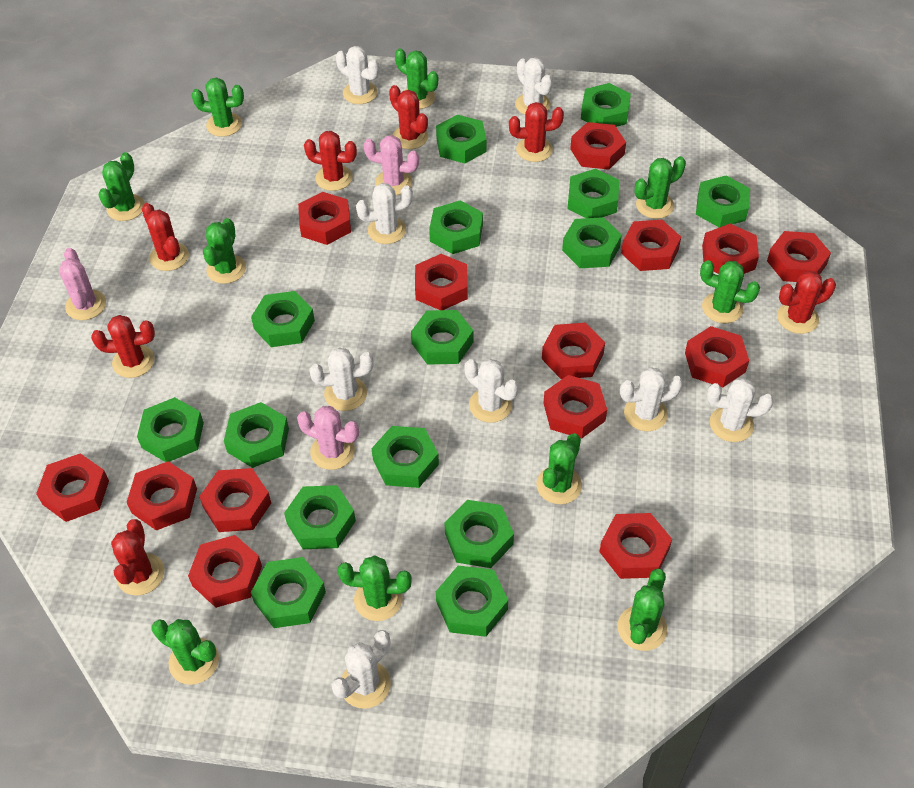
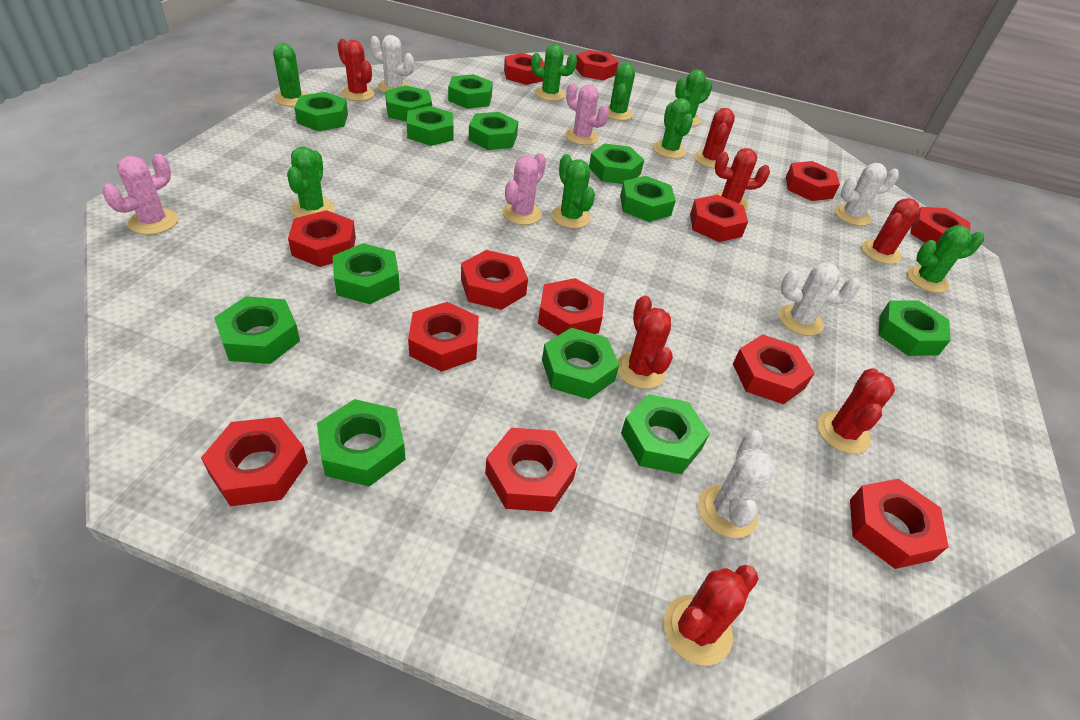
green cactus: [99,152,145,221] [152,619,219,685] [191,78,244,137] [203,218,246,284] [337,555,412,621] [395,48,438,109] [536,433,582,504] [617,569,667,651] [635,156,686,219] [700,260,760,323] = 10 -> [273,43,308,107] [287,147,334,218] [531,44,577,101] [551,154,595,229] [607,62,635,121] [653,98,693,159] [675,70,712,126] [907,225,984,293] = 8
green nut: [137,397,204,462] [224,402,289,468] [251,291,315,347] [251,557,326,628] [284,485,356,549] [371,426,439,488] [411,310,473,365] [429,200,483,254] [436,115,487,163] [436,566,508,637] [444,500,514,568] [562,217,622,268] [567,169,619,218] [581,83,631,127] [696,176,750,227] = 15 -> [214,296,300,364] [294,92,348,131] [317,399,406,487] [333,243,400,304] [385,85,432,122] [407,106,454,146] [448,74,493,109] [469,112,518,150] [542,328,619,399] [589,143,644,184] [620,176,676,222] [621,394,710,474] [879,301,951,356] = 13
red nut: [36,453,109,522] [127,461,197,530] [188,535,262,608] [199,468,271,532] [298,192,351,245] [415,254,468,310] [542,323,605,379] [543,375,607,439] [570,122,626,170] [599,513,672,579] [621,220,681,271] [685,326,749,388] [702,224,759,274] [767,231,831,282] = 14 -> [201,417,308,506] [288,210,356,267] [408,302,479,372] [461,250,528,310] [485,428,577,512] [504,53,544,85] [538,278,604,335] [576,50,618,81] [690,195,748,242] [733,335,815,405] [786,161,840,201] [850,479,949,569] [910,207,970,244] = 13
white cactus: [309,347,374,411] [331,630,391,709] [336,46,379,104] [356,183,413,244] [465,359,518,423] [515,57,553,115] [620,367,683,431] [707,378,773,442] = 8 -> [370,35,414,93] [698,430,775,538] [779,262,860,336] [834,163,899,226] = 4

